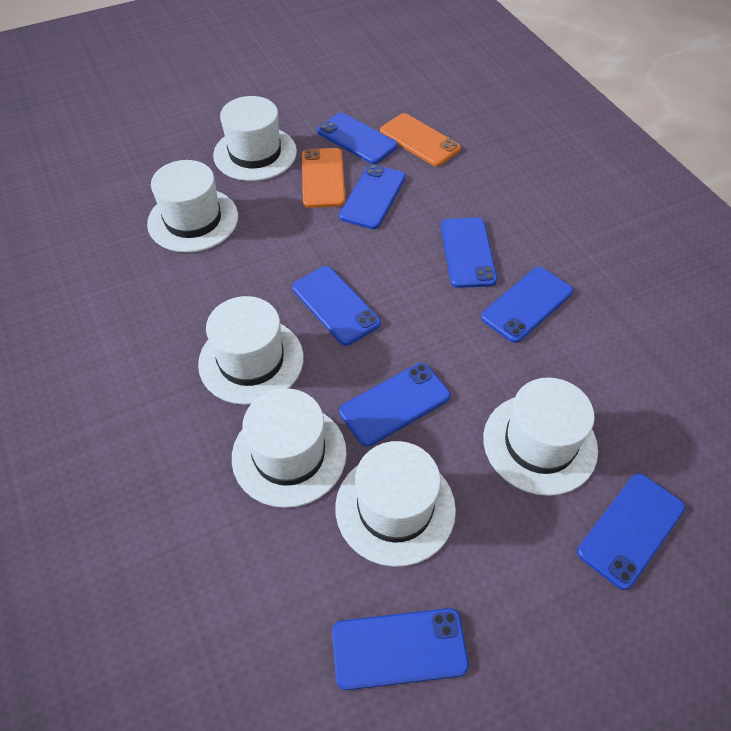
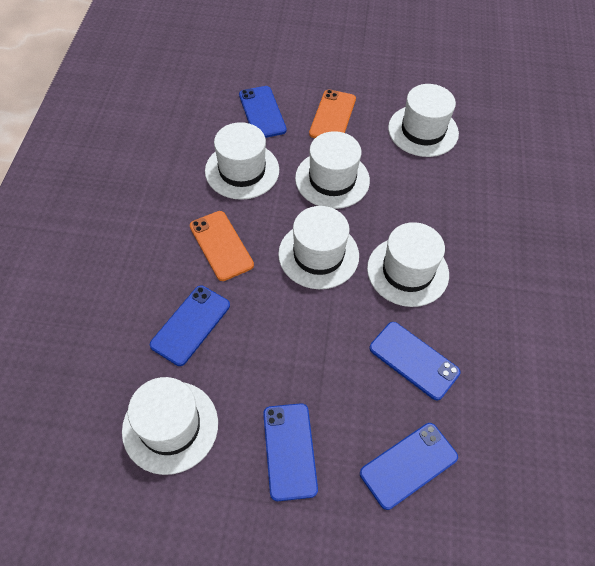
blue phone: [292,266,381,346] [317,113,398,164] [332,608,469,690] [339,164,406,229] [339,363,451,447] [441,217,497,288] [481,267,573,343] [577,473,685,590] = 8 -> [150,286,230,366] [239,86,287,138] [263,403,318,501] [360,423,458,510] [369,322,460,401] = 5

